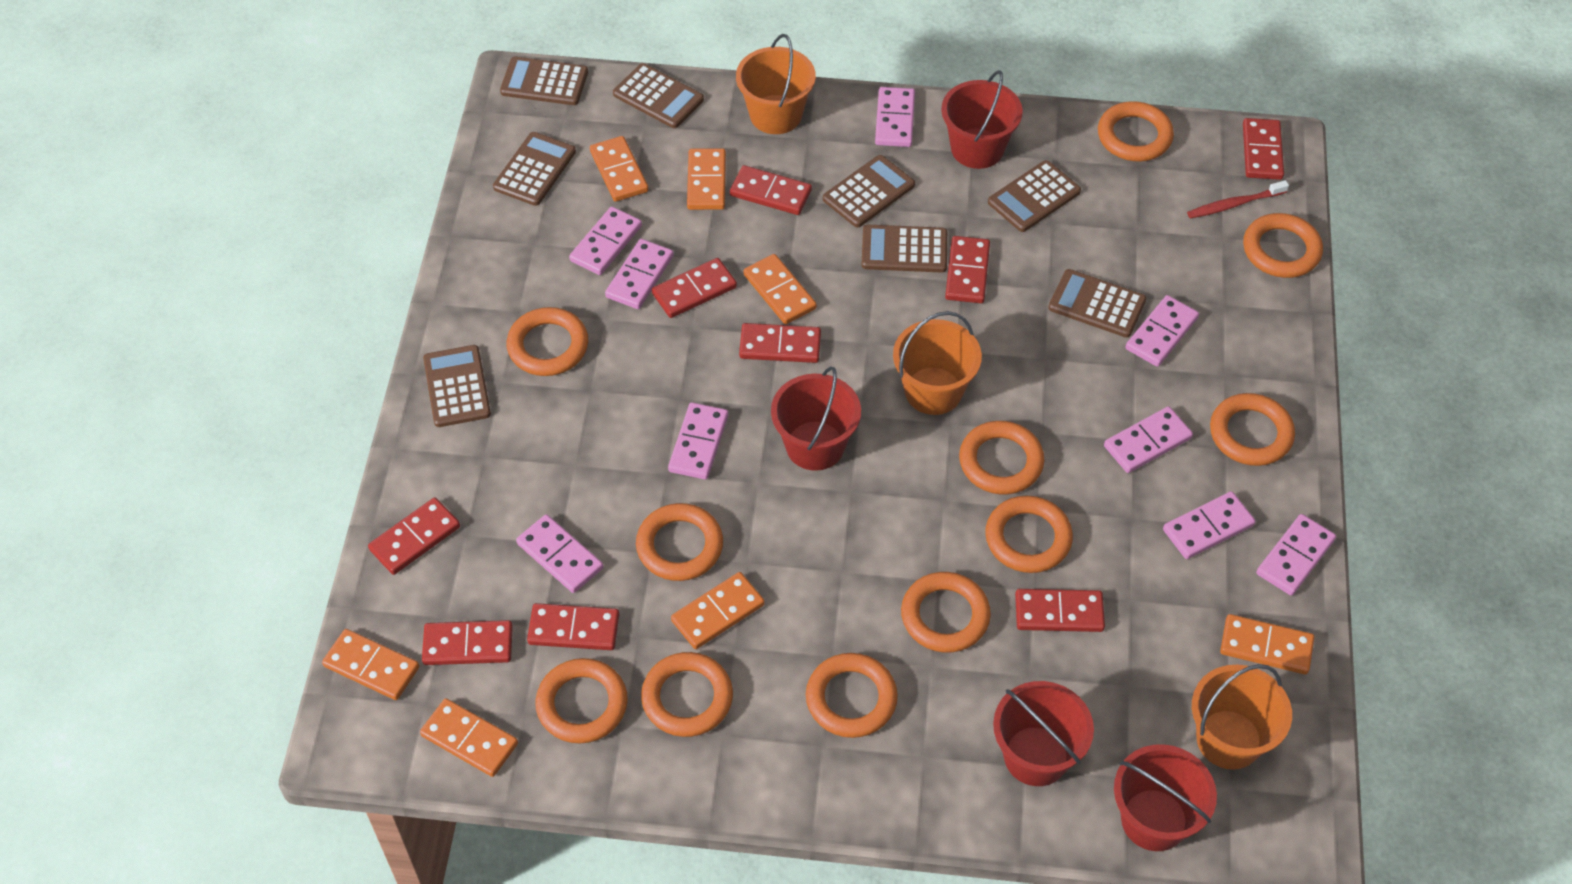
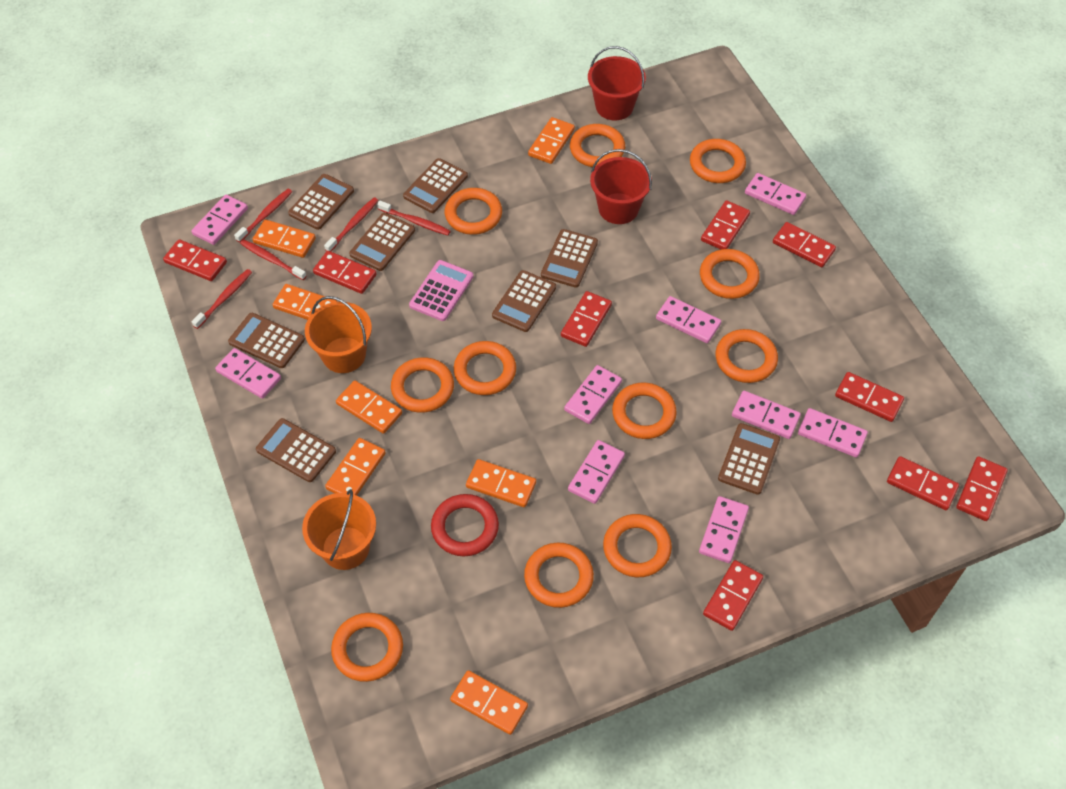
orange bucket: [736,34,816,134] [893,311,982,415] [1192,664,1292,770] = 3 -> [302,489,376,570] [305,296,372,373] = 2
pink calculator: none = 0 -> [409,260,473,321] = 1
red bucket: [771,366,861,471] [941,70,1023,169] [993,681,1094,786] [1114,744,1217,851] = 4 -> [588,46,646,120] [590,149,652,224] = 2
red ring: none = 0 -> [431,494,499,556] = 1
red toothbrush: [1187,180,1289,219] = 1 -> [192,269,252,329] [234,189,292,242] [240,240,307,280] [324,197,378,251] [377,201,451,235] = 5

